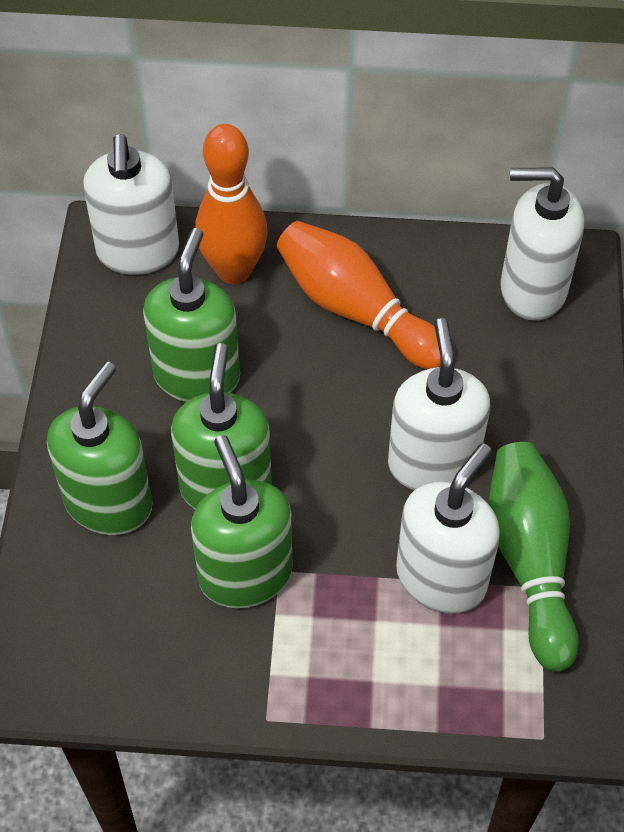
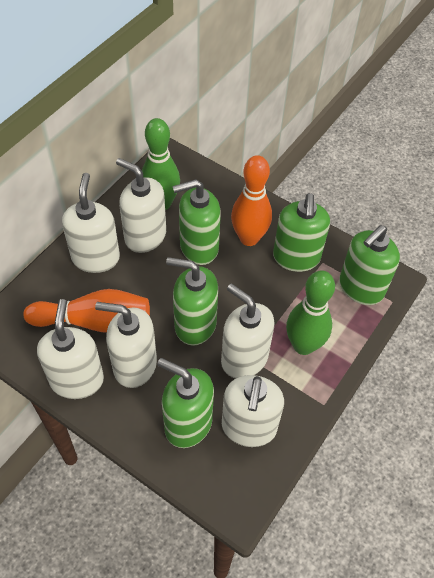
green bowling pin: [488,442,579,671] = 1 -> [142,118,180,210] [286,270,335,355] = 2
green soap dispenser: [47,361,152,535] [143,228,240,402] [171,343,272,509] [191,435,292,608] = 4 -> [157,358,214,448] [166,257,218,346] [172,179,221,265] [273,193,330,272] [339,225,400,305] = 5
white soap dispenser: [83,134,179,275] [388,318,490,490] [396,443,500,614] [500,168,584,321] = 4 -> [37,299,104,399] [62,173,120,273] [95,302,157,388] [116,158,166,253] [221,284,275,379] [222,375,284,447] = 6

